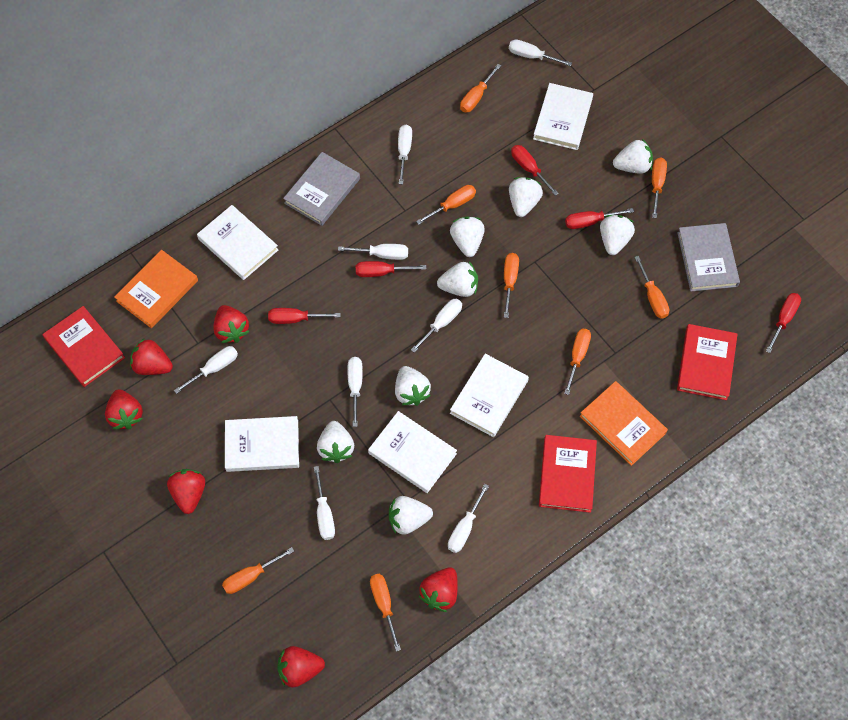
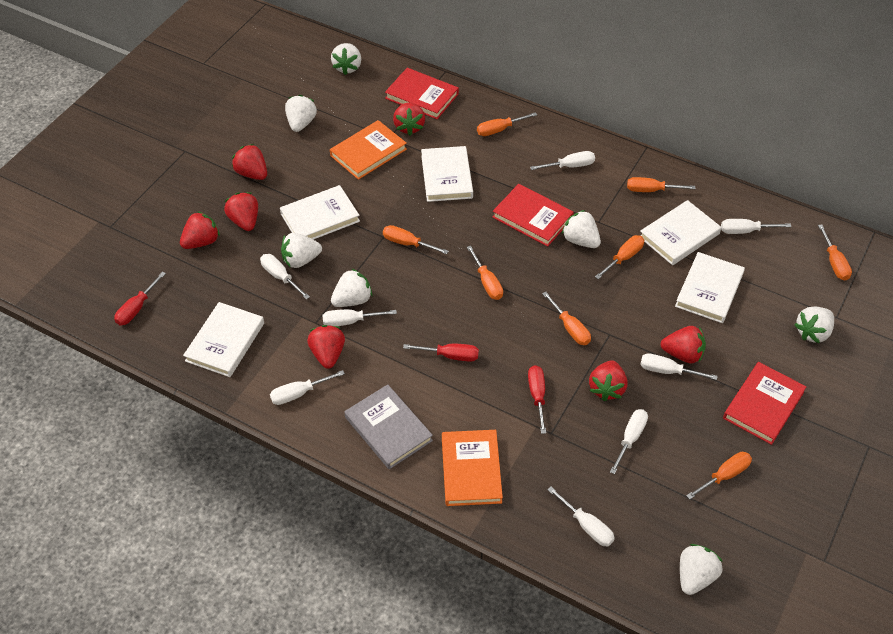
grey book: [283,152,360,226] [677,223,740,292] = 2 -> [344,384,433,469] = 1
red screwdriver: [268,308,341,324] [356,261,426,277] [511,145,559,196] [565,208,634,229] [766,293,801,353] = 5 -> [114,272,166,325] [403,344,479,362] [528,365,546,434] = 3
red strawberry: [105,389,143,429] [130,338,173,375] [167,469,205,514] [213,305,250,343] [277,646,325,688] [419,567,458,612] = 6 -> [180,211,220,249] [224,192,258,231] [232,144,267,180] [307,325,345,369] [393,102,425,135] [589,360,628,401] [660,326,706,363] = 7
white strawberry: [317,421,354,463] [389,496,433,535] [395,366,431,406] [437,262,478,297] [450,216,485,257] [509,177,543,217] [600,215,635,255] [613,139,653,174] = 8 -> [281,233,322,268] [285,95,317,132] [331,43,361,75] [331,269,372,307] [562,210,601,248] [680,544,723,595] [794,306,834,343] = 7

